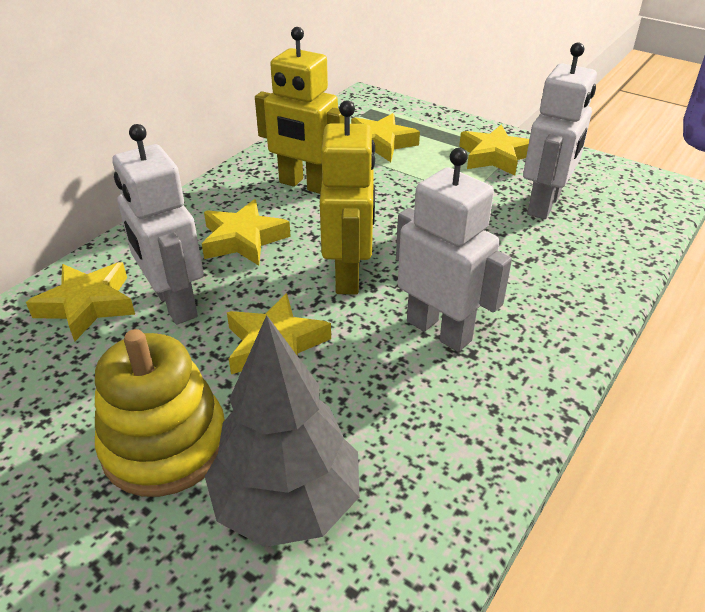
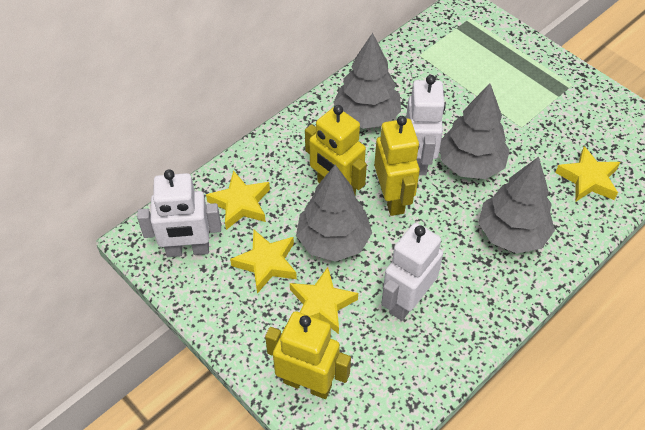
grey tree: [205,315,359,547] = 1 -> [296,165,372,262] [333,33,401,129] [440,84,510,179] [478,157,555,254] = 4
yellow robot: [255,27,345,194] [320,100,375,295] = 2 -> [265,311,351,399] [305,105,367,195] [374,116,420,216] = 3
yellow stacking toy: [95,329,225,497] = 1 -> none = 0
yellow star: [26,262,135,342] [202,199,291,266] [227,293,331,374] [351,113,420,162] [459,125,529,176] = 5 -> [206,170,270,230] [230,230,297,294] [290,267,358,334] [555,146,620,202] = 4

